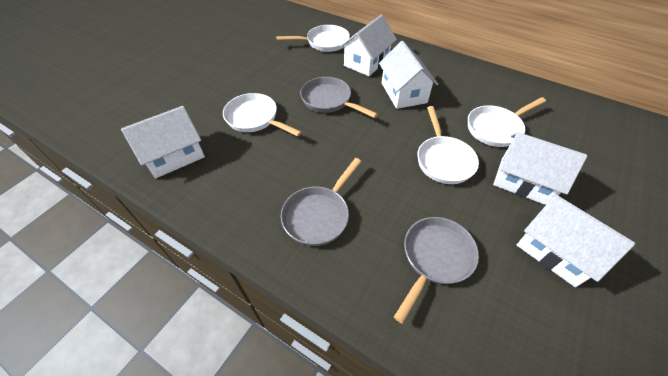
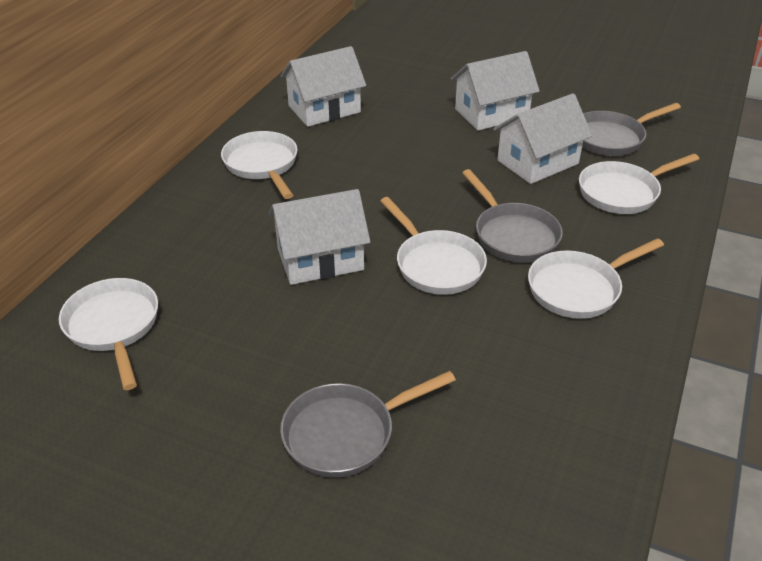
white house: [121,106,205,178] [339,15,397,76] [379,41,439,109] [493,132,587,205] [517,195,635,287] = 5 -> [268,189,370,285] [281,46,366,127] [451,51,540,131] [493,93,592,184] = 4
white pan: [223,93,302,137] [276,25,350,52] [417,106,479,184] [468,97,546,147] = 4 -> [59,278,158,390] [221,131,297,199] [380,197,487,295] [528,238,664,319] [579,154,699,214] = 5

